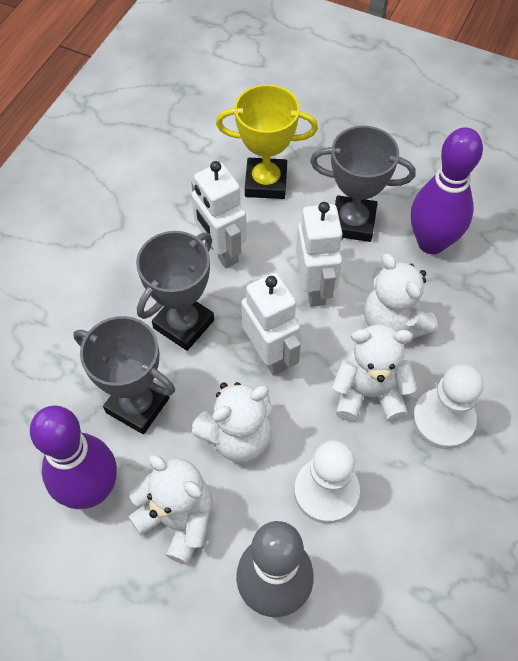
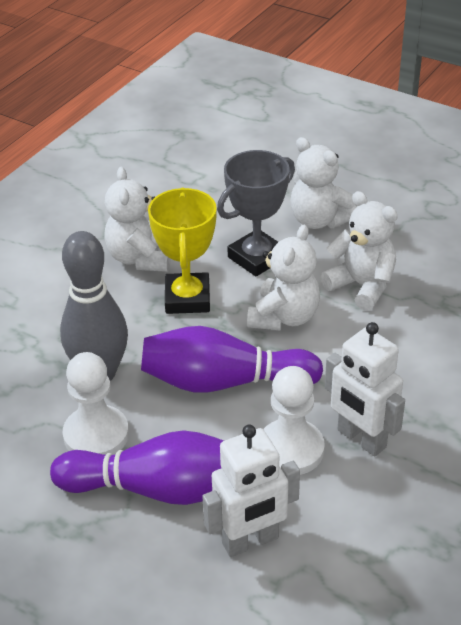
grey trophy: [73,316,175,434] [136,231,214,351] [310,126,415,242] = 3 -> [217,150,295,277] = 1
white robot: [191,161,247,268] [241,273,301,376] [296,202,343,307] = 3 -> [202,425,300,557] [325,322,405,457] = 2

